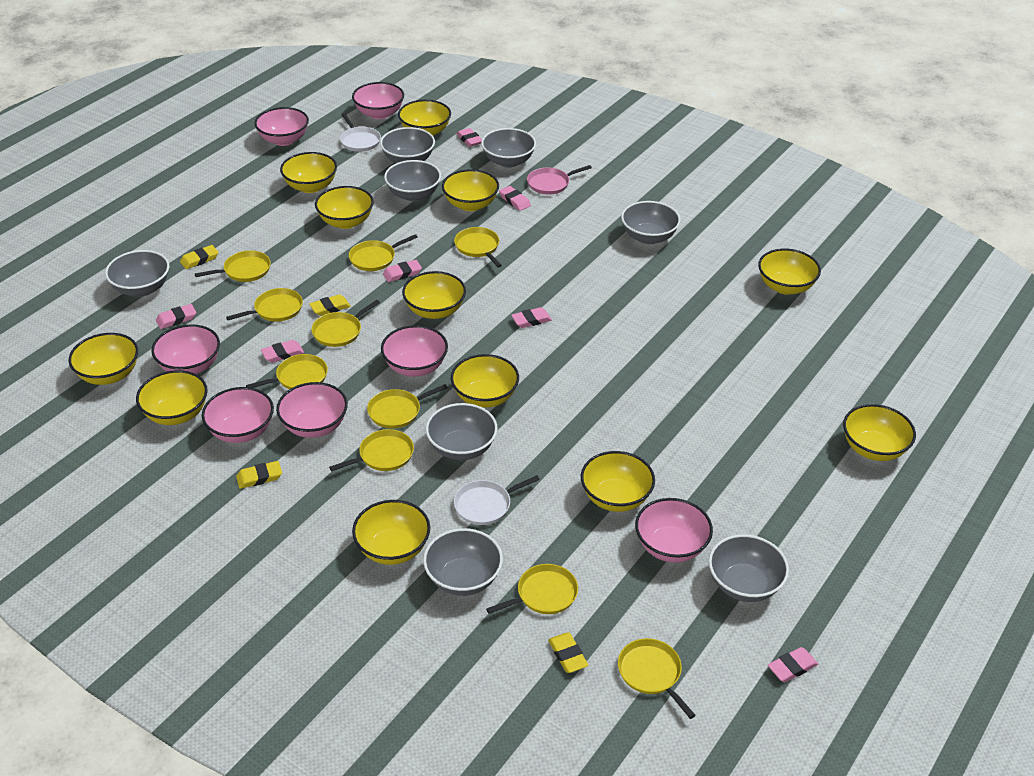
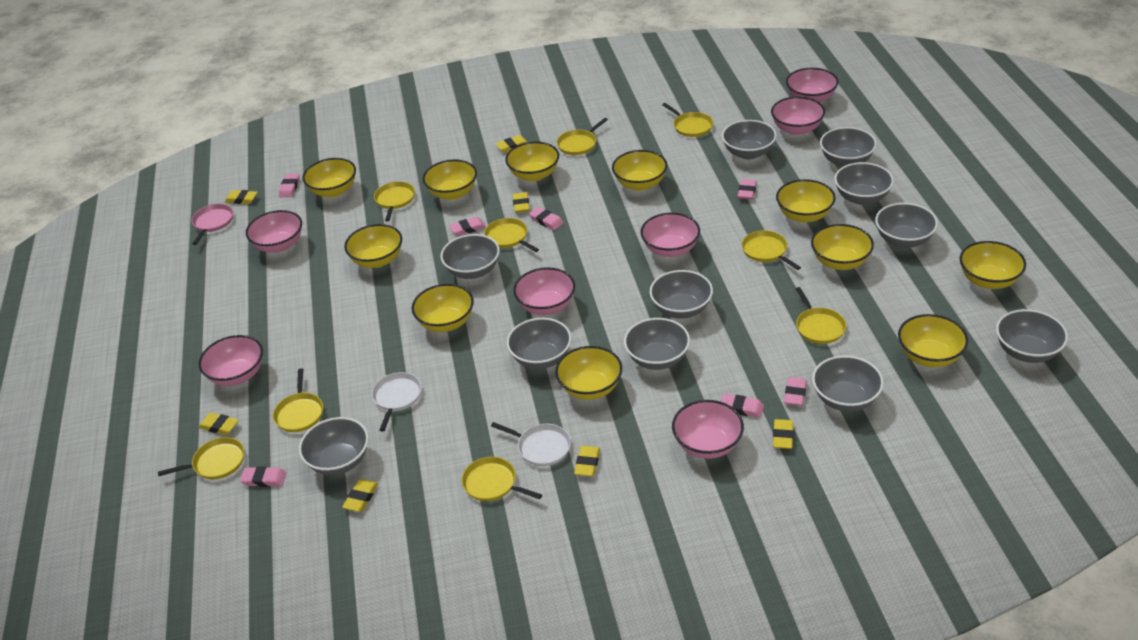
grey bowl: [105,250,169,297] [380,127,435,163] [384,160,441,201] [423,528,503,596] [426,403,498,460] [481,128,536,168] [621,201,680,244] [709,534,789,602] = 8 -> [299,417,369,475] [441,234,500,279] [507,318,571,369] [624,318,690,370] [650,270,713,319] [722,120,777,160] [812,356,884,412] [820,127,877,167] [834,162,894,205] [875,203,938,248] [996,309,1068,363] = 11
yellow bowl: [68,333,138,385] [136,370,208,425] [280,152,337,193] [315,186,374,229] [352,500,430,565] [398,100,451,136] [402,271,466,319] [442,169,499,211] [451,354,519,408] [581,451,655,512] [758,249,821,295] [843,404,916,461] = 12 -> [302,158,356,197] [344,224,402,268] [412,284,474,332] [423,159,477,200] [505,142,559,181] [555,346,622,400] [612,150,667,191] [776,179,836,223] [811,224,874,270] [898,314,968,367] [960,241,1026,289] = 11
yellow eraser: [180,245,218,269] [236,461,282,489] [309,294,351,316] [548,633,588,673] = 4 -> [198,413,239,435] [225,190,258,204] [342,479,379,512] [496,135,527,153] [513,192,530,213] [574,446,600,476] [773,419,794,449] = 7
yellow pan: [195,250,271,282] [226,288,303,322] [246,354,328,389] [311,300,380,347] [329,429,414,471] [349,234,418,271] [367,384,448,429] [454,227,502,267] [486,564,578,614] [618,638,696,719] = 10 -> [158,437,244,479] [273,368,323,432] [374,181,415,222] [462,457,542,501] [484,218,539,252] [557,118,608,155] [662,103,713,137] [742,230,801,270] [796,287,846,344] = 9

